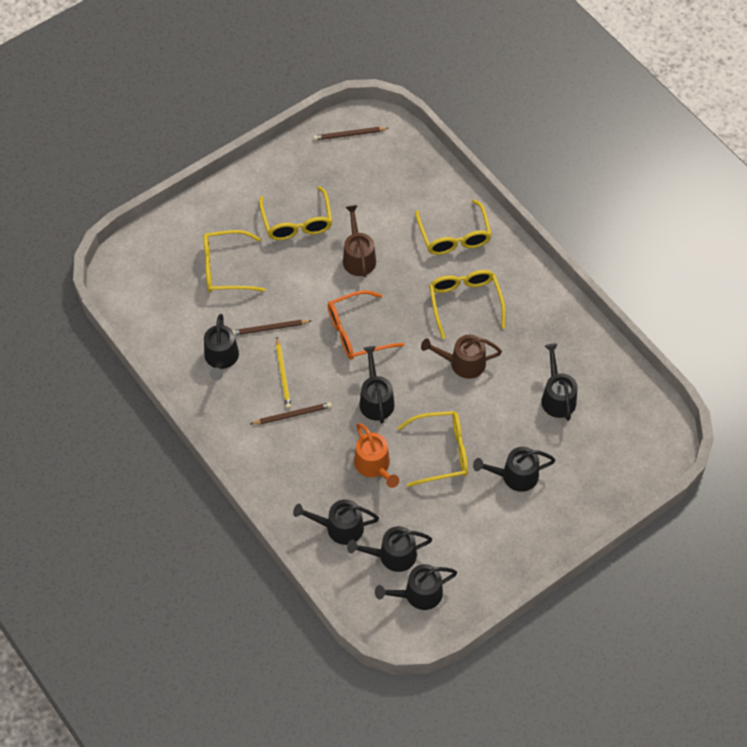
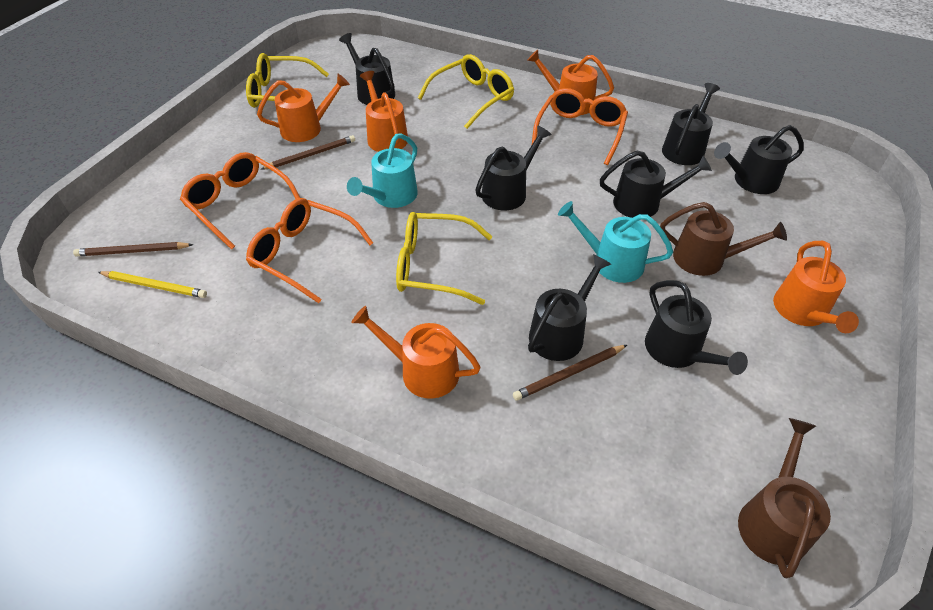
orange glasses: [328,290,404,360] = 1 -> [180,152,300,250] [246,198,373,303] [532,88,628,165] = 3
orange watering can: [354,423,399,488] = 1 -> [257,74,350,142] [351,306,481,399] [360,71,408,152] [527,50,614,115] [773,241,859,333] = 5
turquoise watering can: none = 0 -> [347,134,418,208] [558,201,673,283] = 2
yellow glasses: [203,230,266,292] [259,186,332,240] [397,411,468,487] [415,199,492,255] [429,270,506,339] = 5 -> [246,53,329,108] [396,212,492,305] [418,54,514,129] = 3

